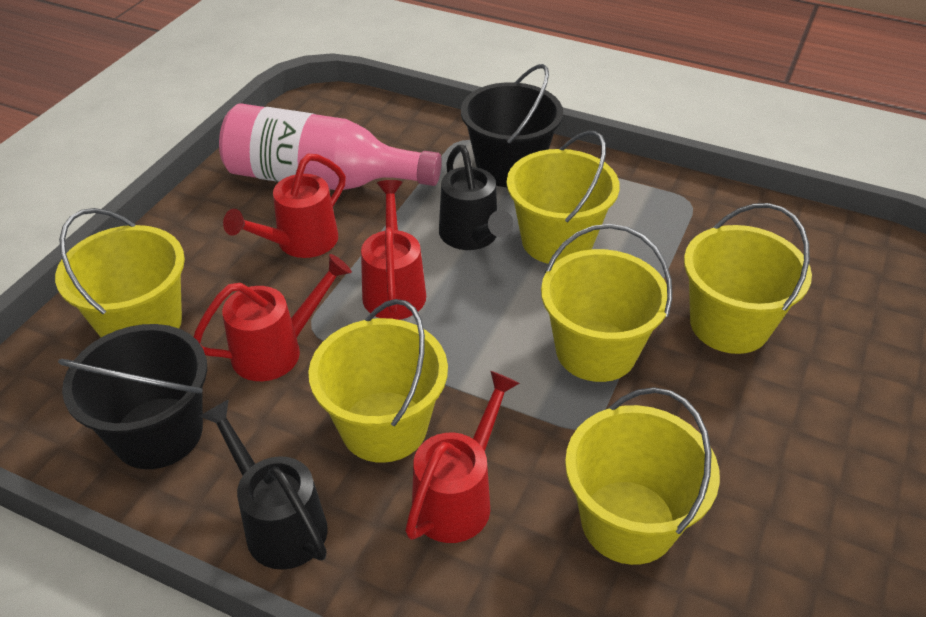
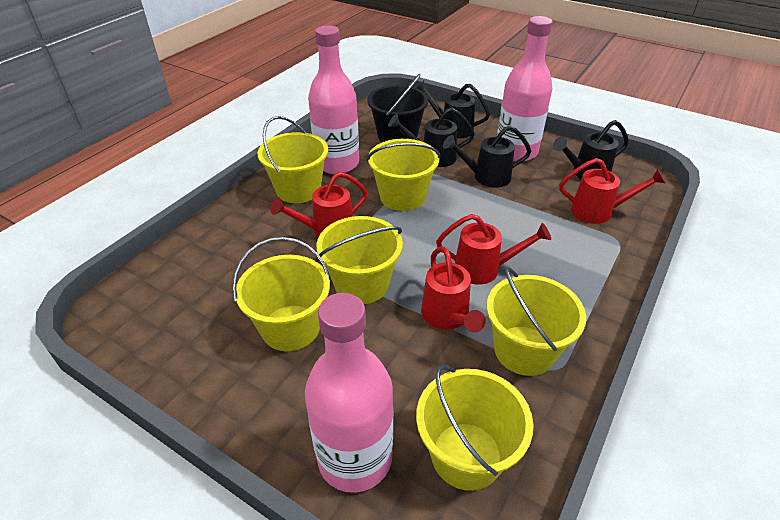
black bucket: [58,324,207,469] [461,64,563,187] = 2 -> [367,74,429,142] = 1
black watering can: [199,399,328,570] [439,145,514,250] = 2 -> [388,107,475,167] [416,80,490,139] [443,125,531,188] [553,120,629,179] = 4
pink bottle: [219,103,442,190] = 1 -> [305,293,393,493] [308,25,359,174] [497,16,553,162] = 3

